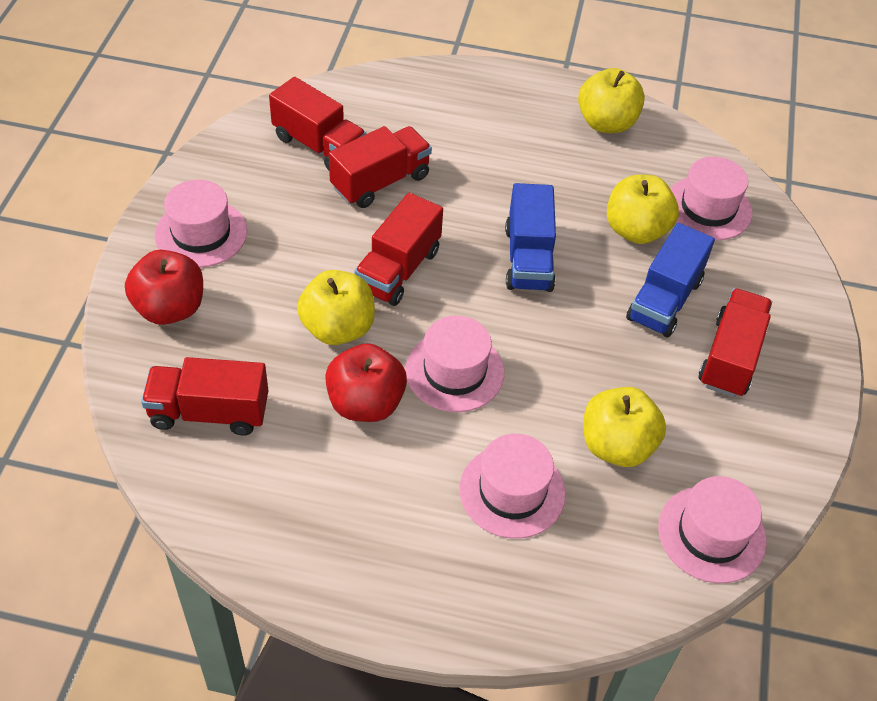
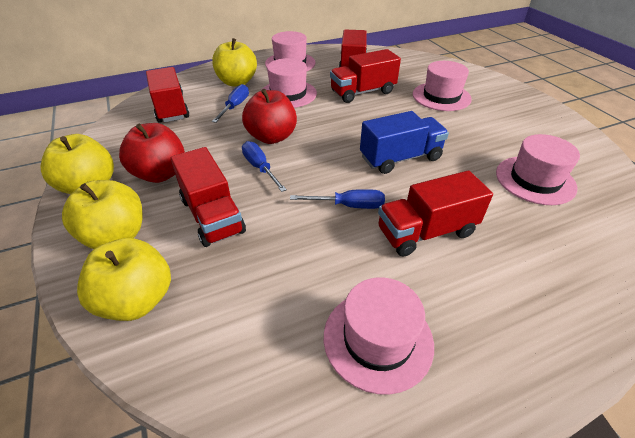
blue screwdriver: none = 0 -> [212,84,249,123] [242,141,287,192] [290,189,385,209] = 3
blue truck: [505,183,556,292] [626,223,715,337] = 2 -> [360,111,449,174] = 1

